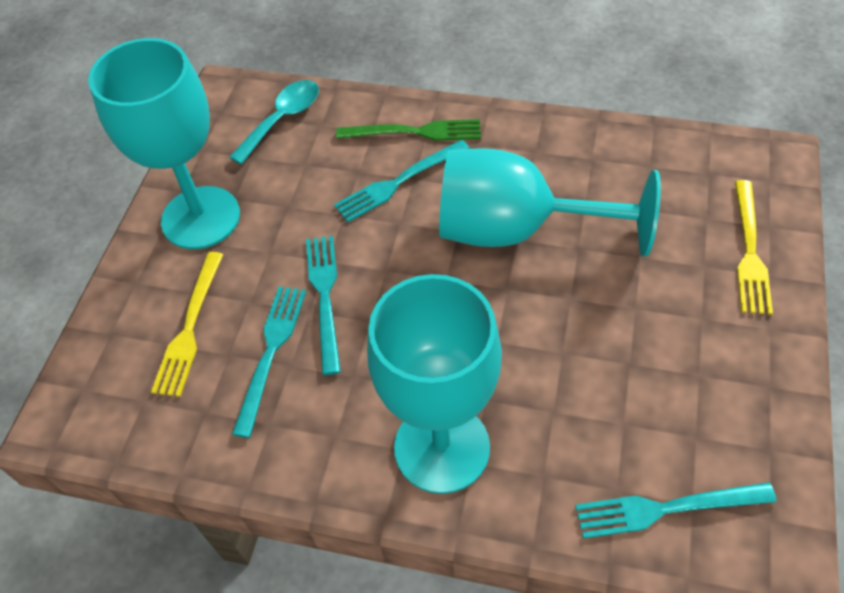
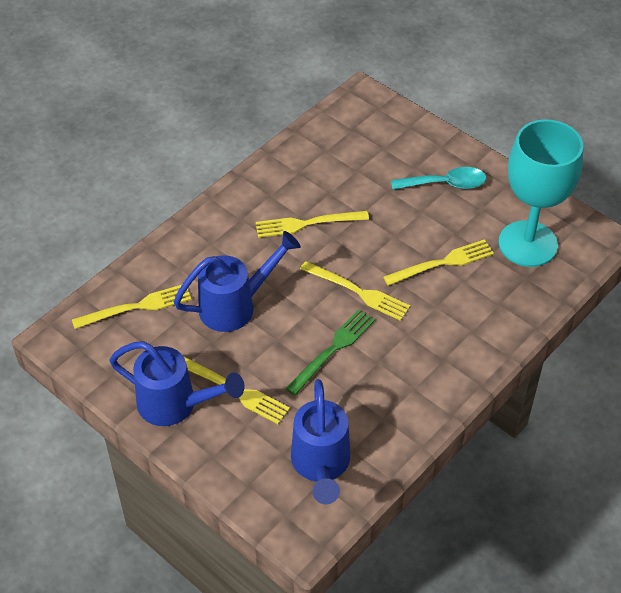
blue watering can: none = 0 -> [109,341,245,426] [173,231,301,332] [291,379,350,504] = 3
turquoise fork: [232,286,306,438] [306,235,341,375] [334,140,470,222] [575,482,777,539] = 4 -> none = 0
turquoise goblet: [88,38,240,249] [367,274,502,494] [439,148,661,256] = 3 -> [499,119,583,267] = 1
yellow fork: [151,252,223,397] [735,180,773,315] = 2 -> [72,285,192,329] [183,356,290,424] [256,211,369,238] [300,261,410,321] [383,239,494,286] = 5

